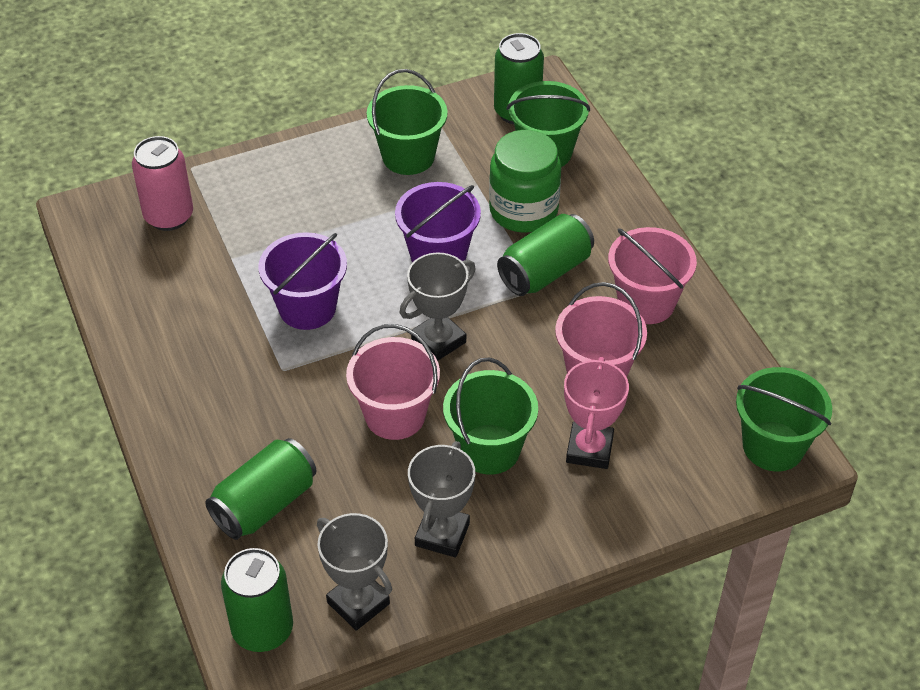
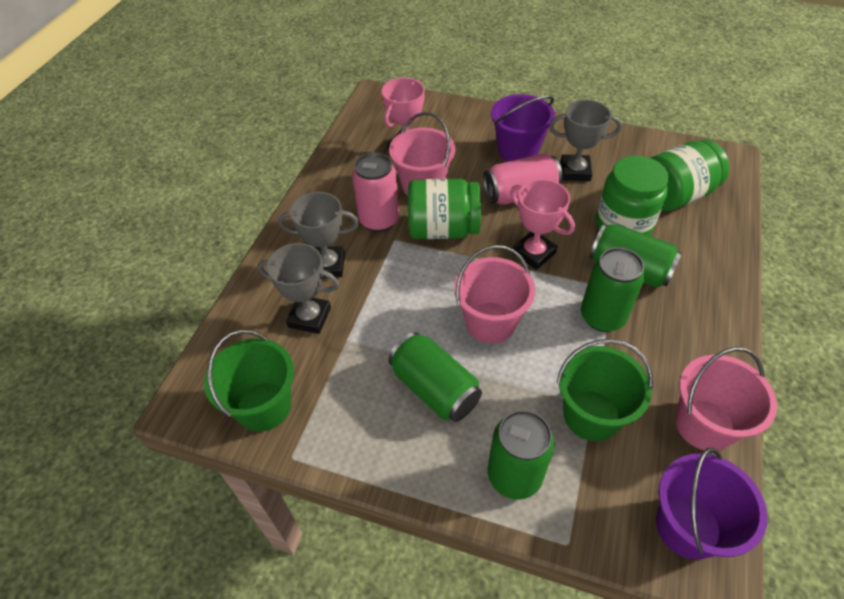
green bucket: [367,69,448,175] [443,357,538,475] [507,81,590,167] [736,367,832,471] = 4 -> [204,330,294,432] [557,339,653,441] = 2
green jar: [489,130,561,233] = 1 -> [408,179,481,239] [596,156,669,235] [651,140,729,211] = 3
pink can: [132,136,193,231] = 1 -> [352,153,399,232] [483,153,563,205] = 2
pink trophy: [564,357,629,469] = 1 -> [382,78,425,151] [510,179,575,270] = 2

